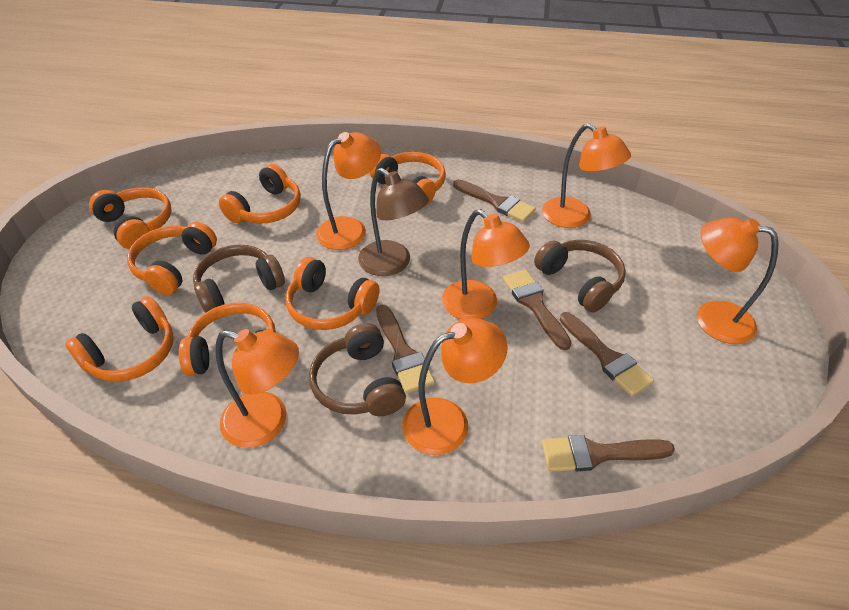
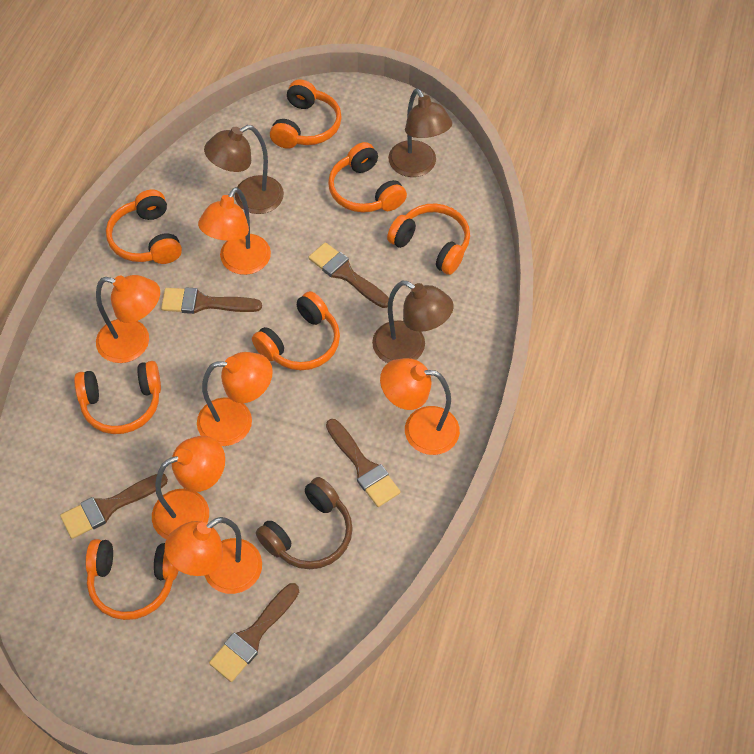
brown headphones: [193,245,285,313] [309,323,406,416] [534,240,626,313] = 3 -> [256,477,353,569] = 1
brown lamp: [358,168,429,276] = 1 -> [204,125,284,214] [372,281,454,363] [388,88,452,177] = 3

